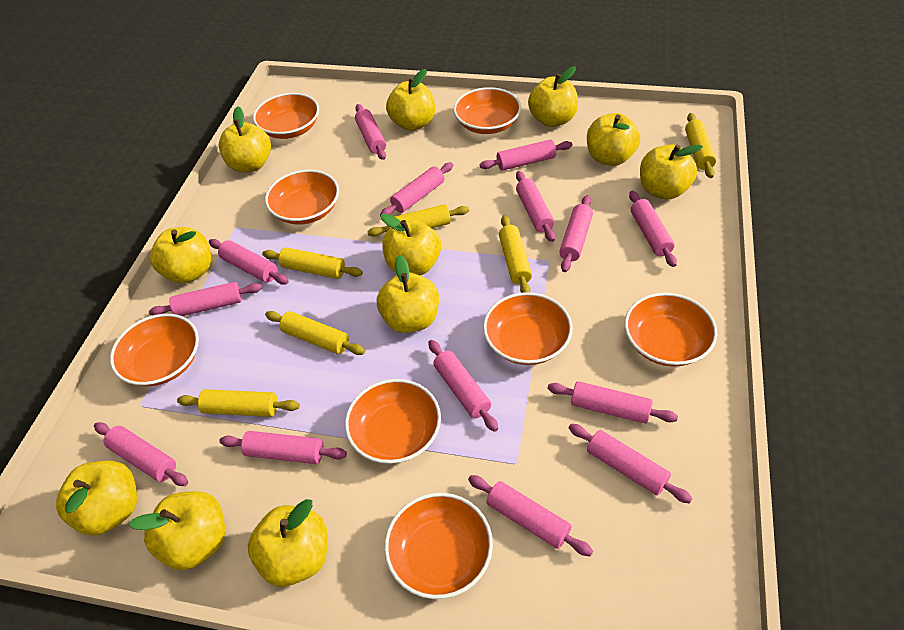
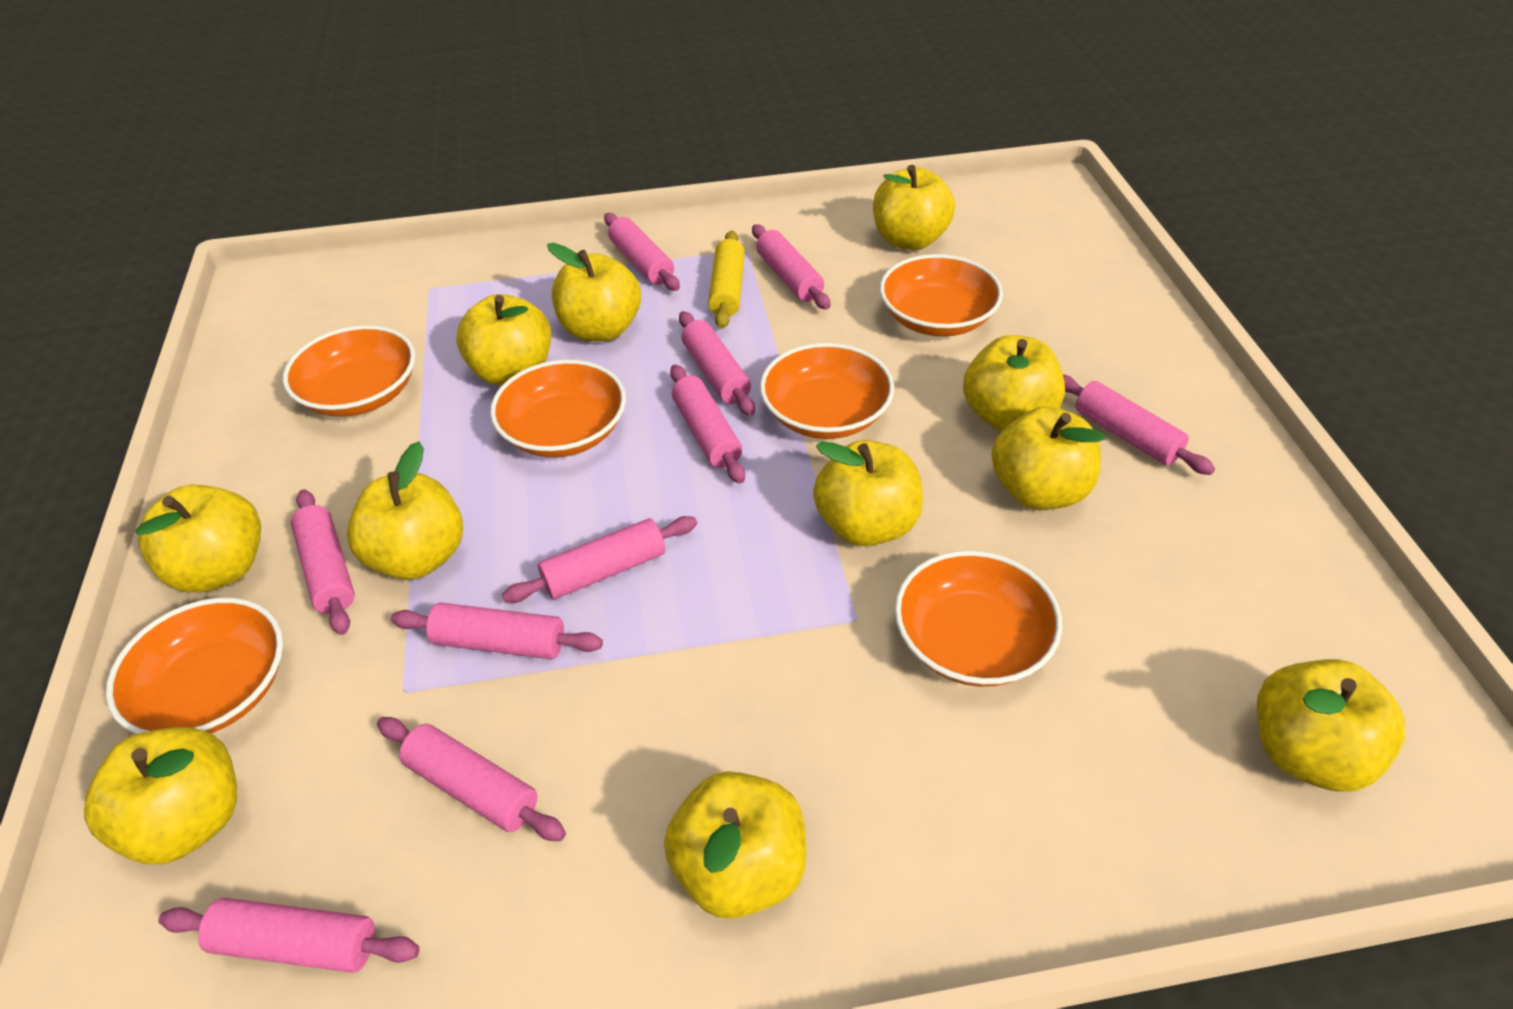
orange bowl: [110,314,199,386] [253,93,319,139] [265,170,339,225] [345,379,441,464] [384,493,493,599] [453,87,521,134] [483,292,573,365] [625,293,717,367] = 8 -> [106,598,283,734] [283,325,415,417] [490,359,626,457] [760,343,894,439] [880,254,1003,336] [895,551,1062,687] = 6
pink rolling pin: [94,422,188,486] [149,282,262,316] [209,239,289,285] [219,431,347,464] [355,104,386,160] [380,162,453,217] [428,340,498,432] [468,475,593,556] [480,140,573,171] [516,171,555,242] [548,381,678,424] [559,195,593,272] [569,424,692,504] [629,191,677,267] = 14 -> [158,898,420,973] [291,489,355,635] [377,717,566,841] [391,603,603,659] [502,516,697,603] [604,213,680,291] [670,365,745,484] [679,311,755,416] [752,224,831,310] [1063,374,1215,475] = 10
yellow rolling pin: [177,389,300,417] [262,247,363,279] [265,311,365,355] [367,204,469,237] [499,215,532,293] [685,113,716,178] = 6 -> [708,231,745,329] = 1

